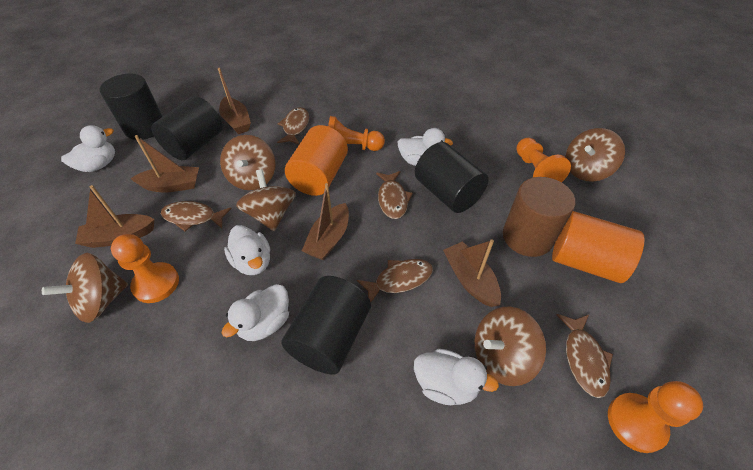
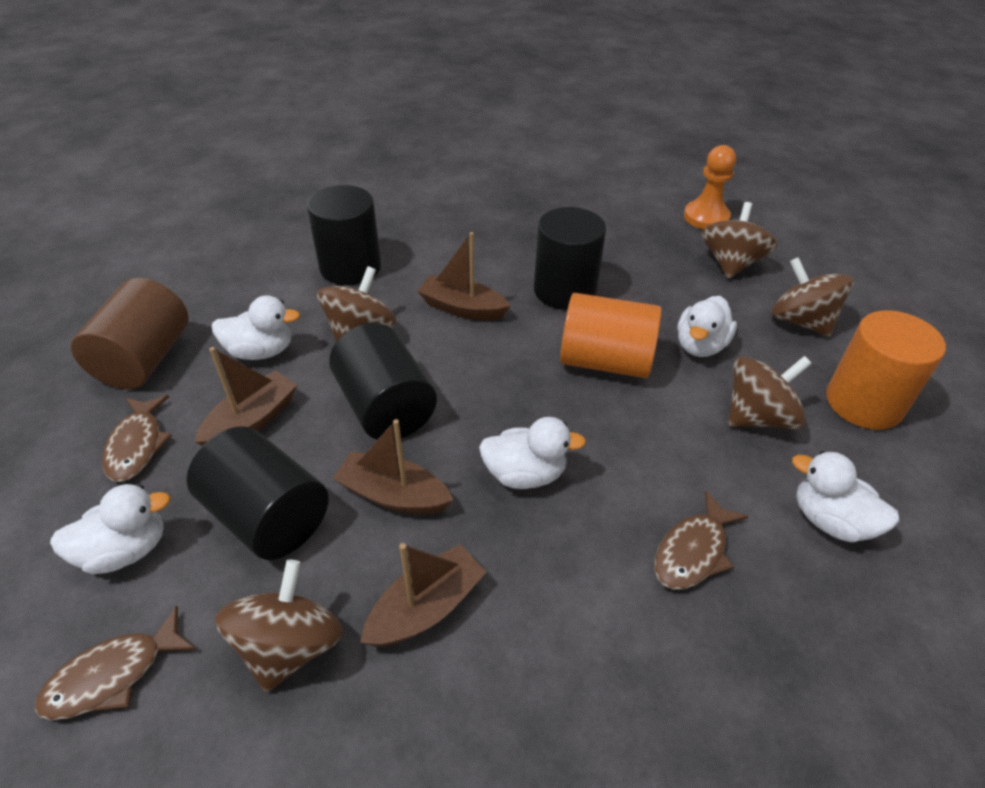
brown boat: [75,185,155,248] [130,135,199,192] [218,68,251,134] [302,183,349,260] [443,239,501,307] = 5 -> [195,347,297,446] [333,419,453,514] [360,543,486,647] [417,232,510,320] = 4
brown fish: [161,201,232,231] [277,107,309,144] [357,259,433,302] [376,171,413,219] [556,314,613,398] = 5 -> [35,606,197,720] [102,395,172,482] [654,491,749,590] = 3
orange pawn: [111,234,179,303] [328,116,385,151] [516,138,571,183] [608,381,703,453] = 4 -> [684,145,736,229] = 1

